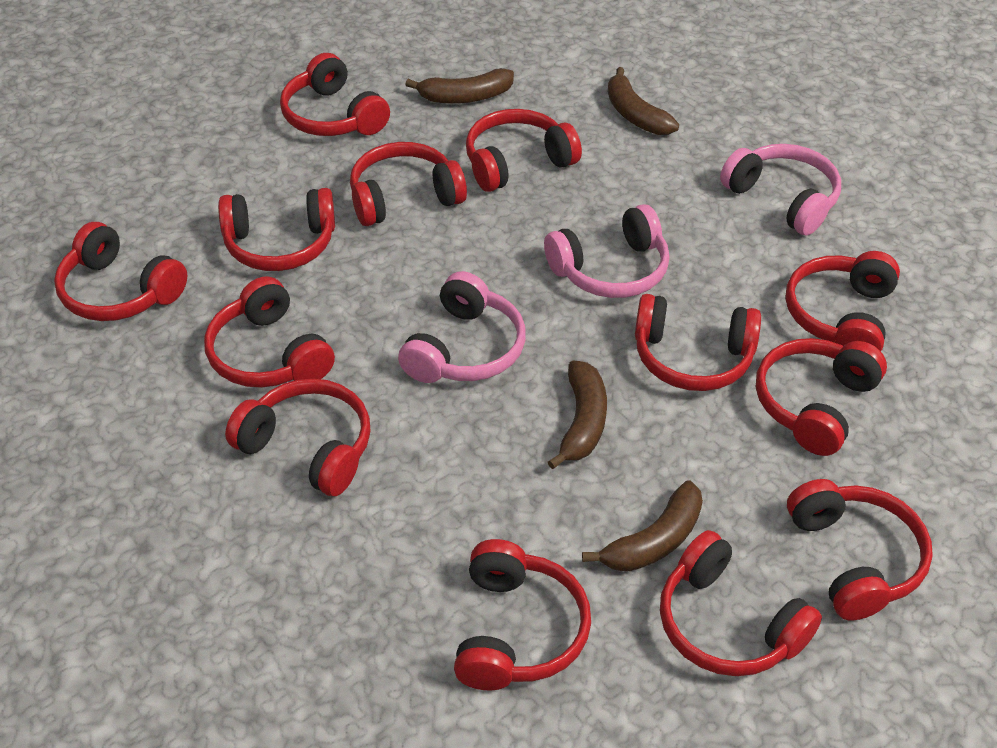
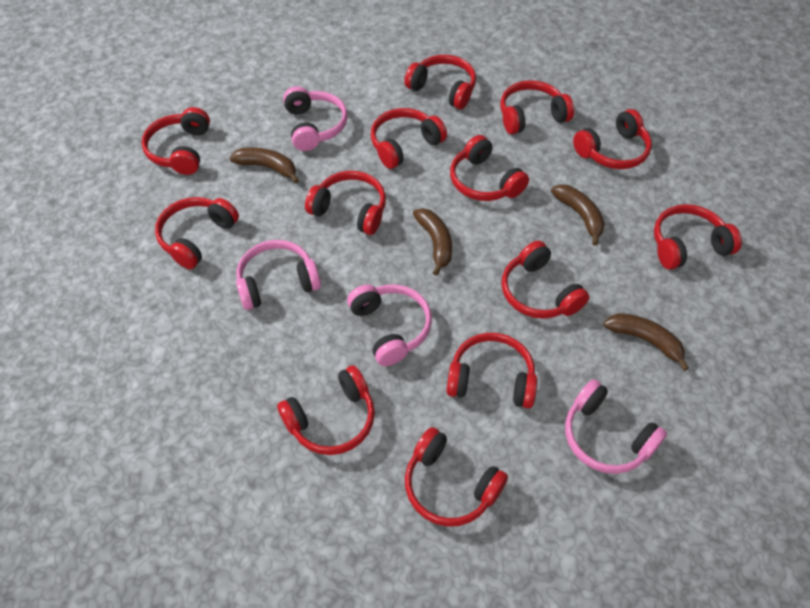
pink headphones: [398,271,526,383] [544,204,670,298] [720,144,841,235] = 3 -> [236,240,321,310] [283,86,348,151] [347,284,432,366] [565,379,667,474] = 4

